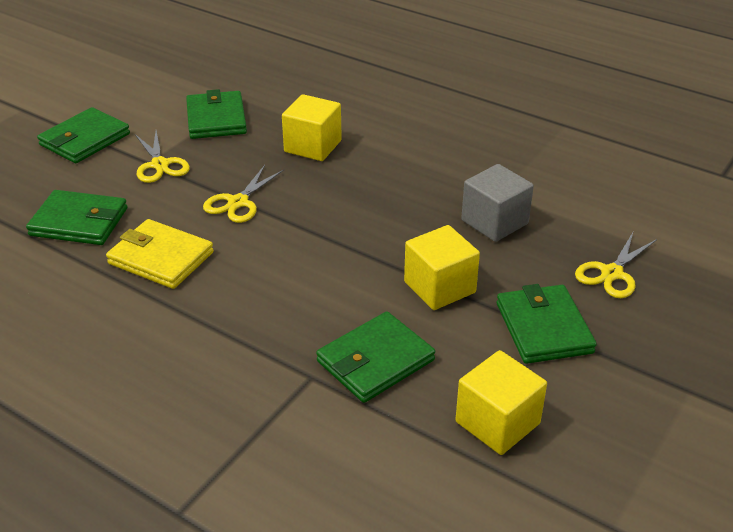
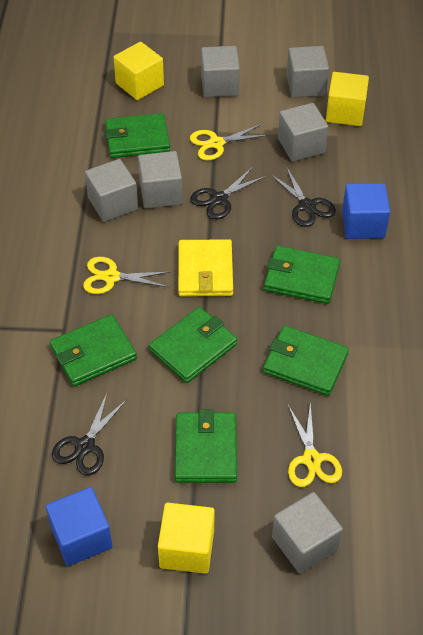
black scissors: none = 0 -> [52,393,127,476] [190,167,266,220] [270,166,336,227] = 3
blue cube: none = 0 -> [46,487,112,566] [342,183,390,239] = 2
green wallet: [26,190,127,245] [37,107,130,163] [186,89,247,139] [316,311,435,403] [497,284,597,364] = 5 -> [50,314,137,386] [105,113,170,158] [149,307,237,383] [175,409,237,483] [263,326,349,396] [264,246,340,304] = 6
grey cube: [461,164,534,242] = 1 -> [85,159,138,222] [138,151,183,209] [201,46,240,97] [272,492,343,574] [278,103,328,162] [287,46,329,98] = 6

